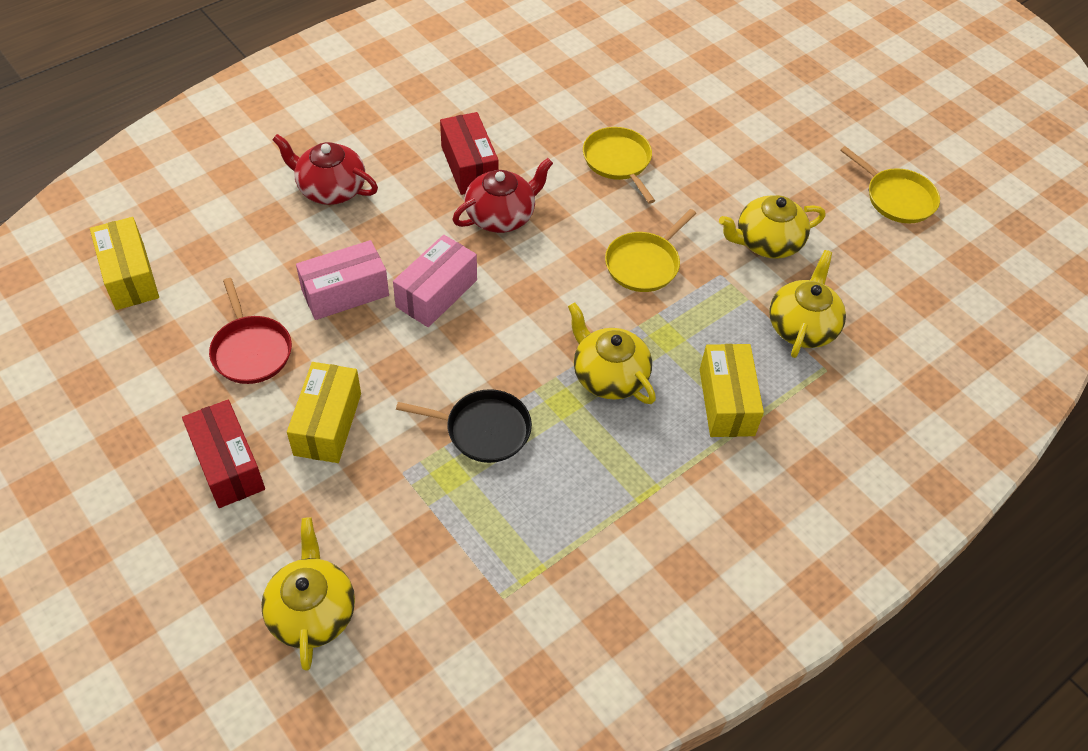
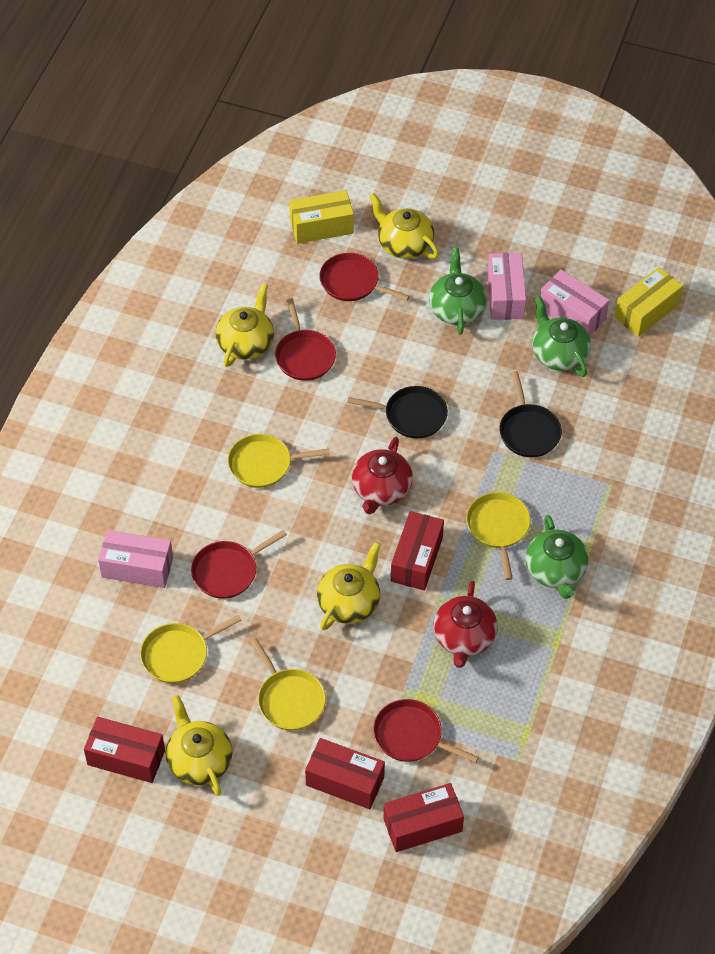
black pan: [396,389,532,463] = 1 -> [347,386,448,439] [499,371,562,457] = 2
green teapot: none = 0 -> [429,247,487,335] [525,515,589,599] [532,296,591,377] = 3
pink box: [296,240,389,320] [393,235,477,327] = 2 -> [98,530,173,588] [487,253,526,320] [540,270,609,336] = 3
red box: [182,400,265,508] [440,112,499,195] = 2 -> [84,717,165,783] [305,738,385,809] [383,783,464,852] [391,511,444,591] = 4
red pan: [209,278,292,384] = 1 -> [191,530,287,599] [275,299,336,381] [319,253,410,301] [373,699,479,763] = 4
yellow box: [90,217,159,310] [287,362,361,463] [700,344,764,437] = 3 -> [289,190,354,244] [614,267,683,337] = 2
yellow pan: [583,127,655,204] [605,209,696,292] [840,146,940,223] = 3 -> [140,615,242,683] [228,434,330,488] [250,638,326,730] [466,492,530,580] = 4

